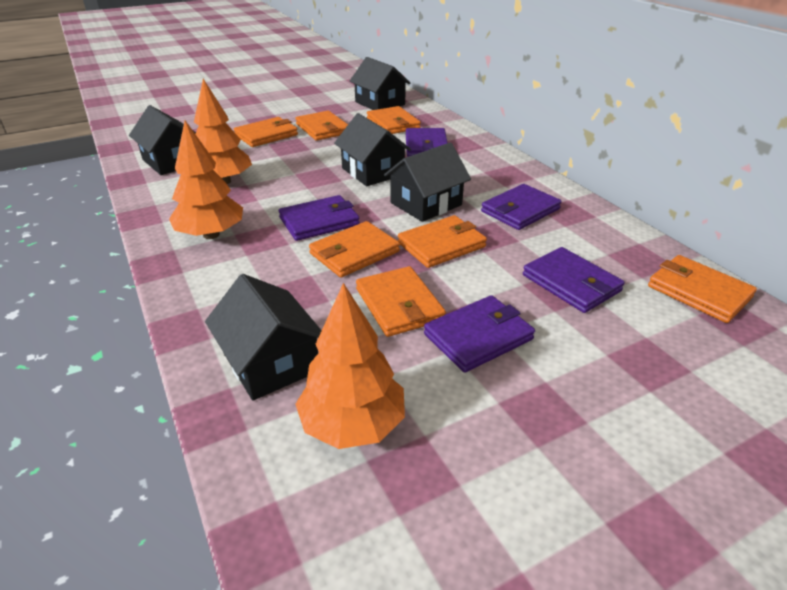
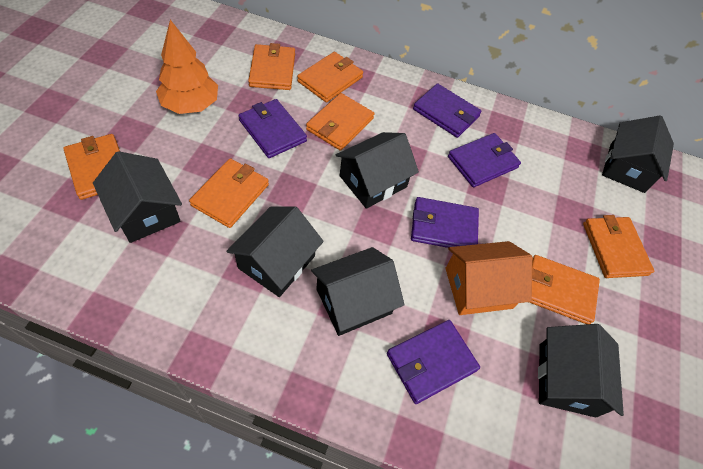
black house: [129,105,196,175] [205,274,322,401] [334,113,411,186] [350,57,410,110] [384,142,471,222] = 5 -> [93,151,182,243] [226,206,324,297] [311,247,405,336] [336,132,419,209] [538,324,624,418] [602,115,674,193] = 6
orange house: none = 0 -> [446,241,532,315] = 1
orange tree: [169,121,243,239] [194,79,252,184] [295,283,405,449] = 3 -> [156,20,218,114] = 1

